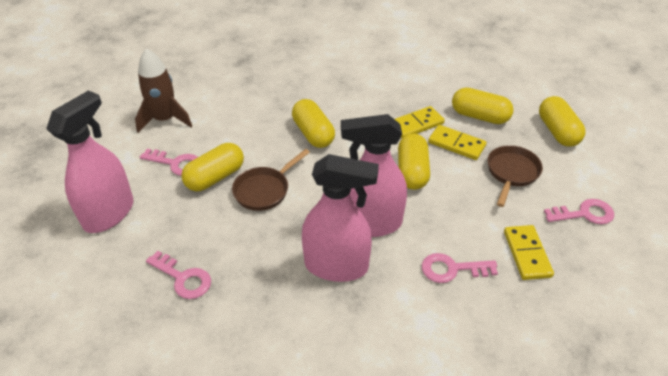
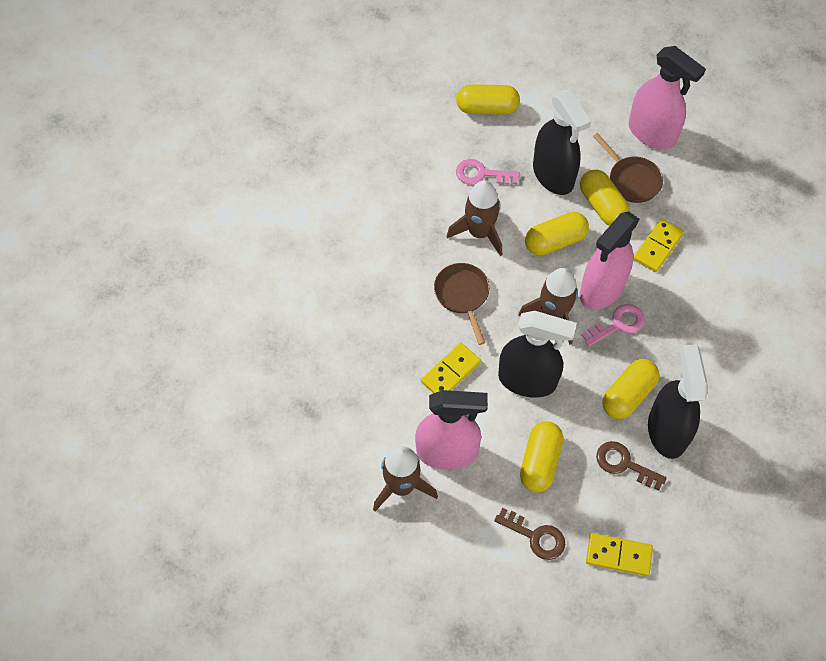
black spray bottle: none = 0 -> [498,311,577,398] [533,90,591,195] [648,345,707,459] = 3
brown key: none = 0 -> [494,508,565,560] [596,441,667,490] = 2
brown rocket: [135,48,192,133] = 1 -> [373,446,438,511] [447,180,502,256] [518,268,578,345] = 3
pink key: [140,149,198,176] [146,251,211,299] [422,253,498,283] [544,199,614,224] = 4 -> [456,159,520,185] [582,304,645,347] = 2

